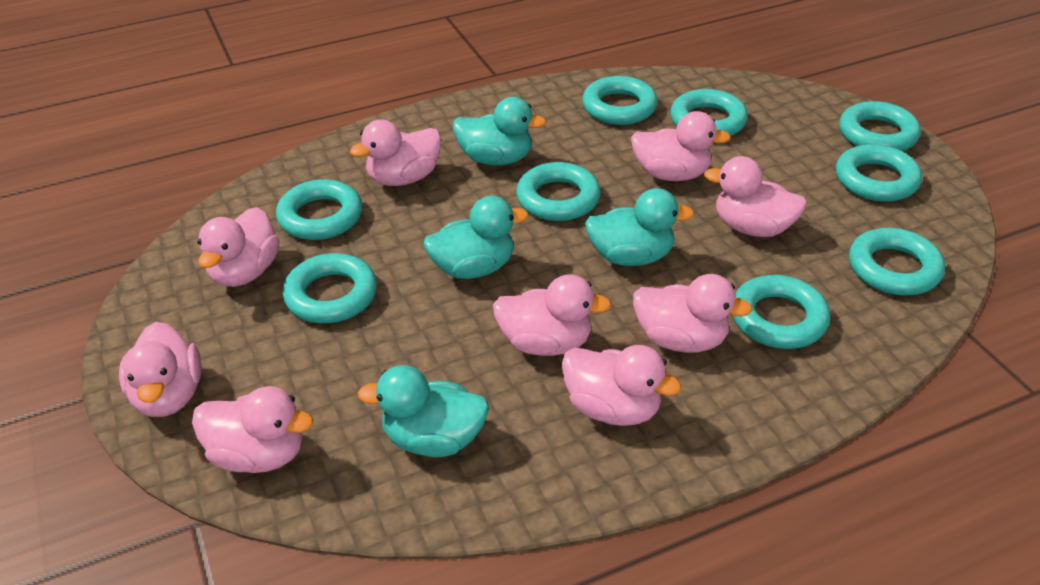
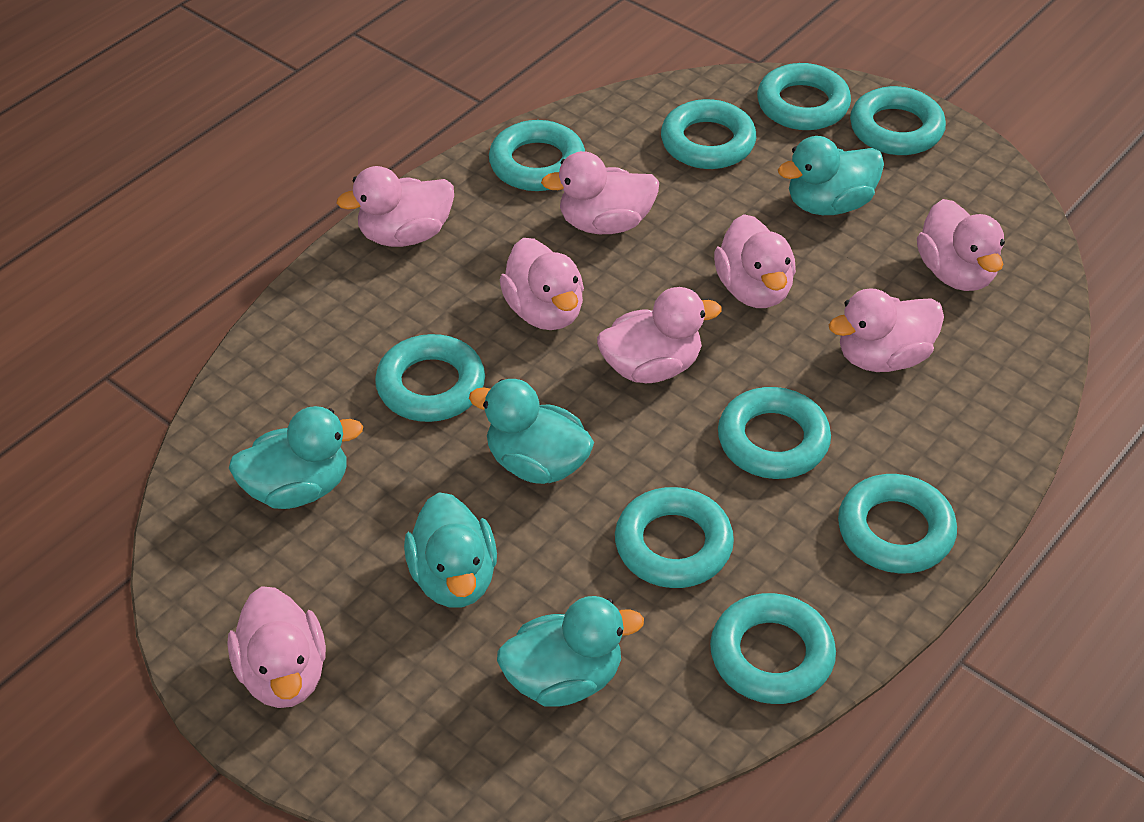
pink duck: [119,322,202,417] [192,386,313,473] [197,207,280,287] [350,119,441,186] [493,274,612,356] [562,345,681,426] [631,111,731,181] [633,274,753,353] [704,156,807,237] = 9 -> [228,586,326,708] [337,166,454,247] [500,238,584,330] [541,151,659,234] [597,287,722,383] [714,214,796,308] [829,288,944,372] [917,199,1005,291] = 8
turquoise duck: [358,365,489,457] [423,196,529,279] [453,97,546,166] [585,188,694,266] = 4 -> [229,406,363,509] [404,492,497,608] [469,379,594,484] [497,596,644,706] [778,136,884,215] = 5

